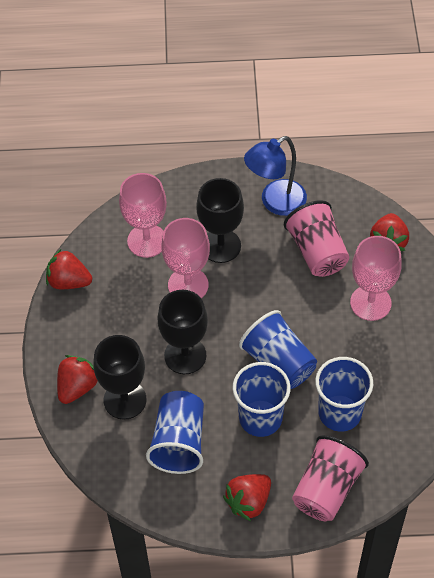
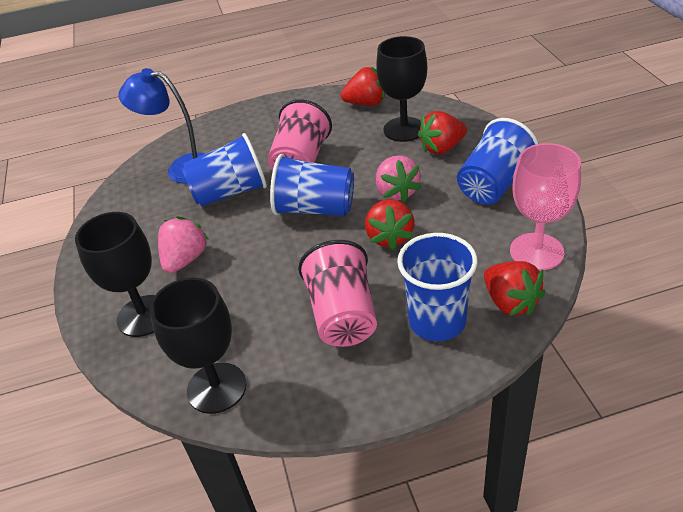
pink goblet: [119,173,167,258] [161,218,210,298] [350,236,402,321] = 3 -> [510,143,581,271] = 1
pink strawberry: none = 0 -> [158,216,209,273] [376,155,422,203] = 2

